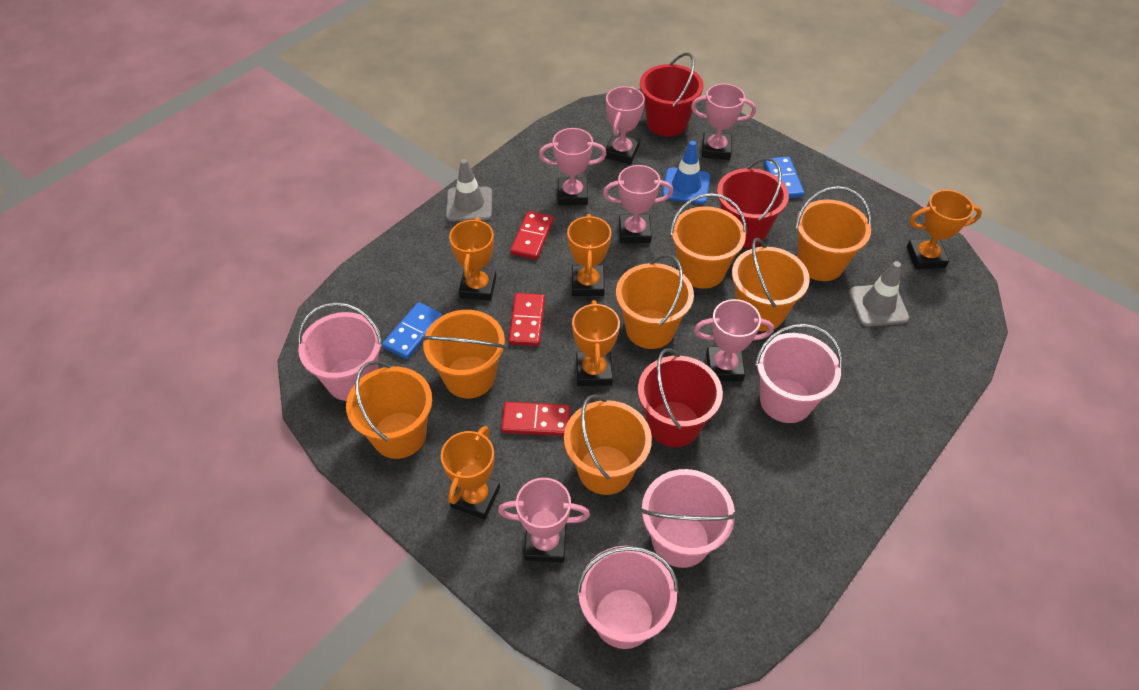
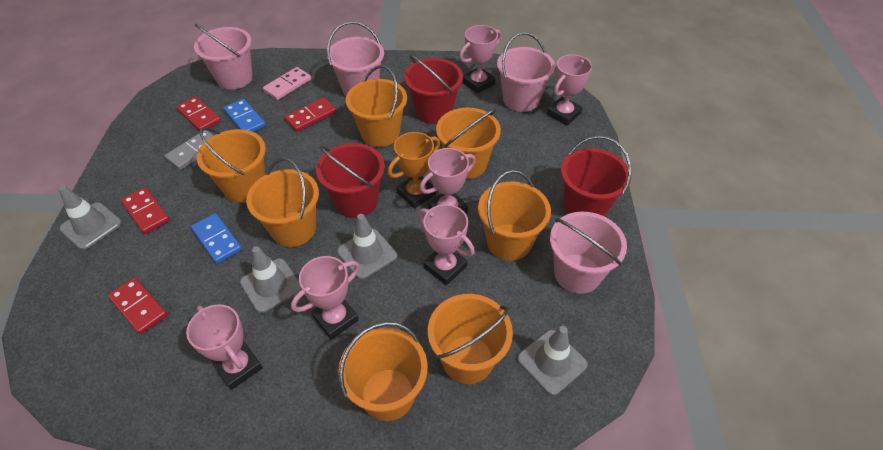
blue traffic cone: [662,141,710,204] = 1 -> none = 0
grey domino: none = 0 -> [165,130,214,170] = 1
grey traffic cone: [446,159,492,221] [849,261,909,327] = 2 -> [58,185,122,250] [240,246,302,313] [337,214,397,279] [517,326,588,395] = 4
orange trophy: [441,426,500,519] [449,217,496,301] [567,214,611,296] [572,300,620,386] [907,190,982,269] = 5 -> [388,132,440,209] = 1
pink domino: none = 0 -> [263,67,311,100] = 1
red domino: [501,402,570,436] [509,293,545,346] [510,211,554,260] = 3 -> [108,277,167,334] [121,187,170,234] [176,97,221,131] [284,97,337,132] = 4

